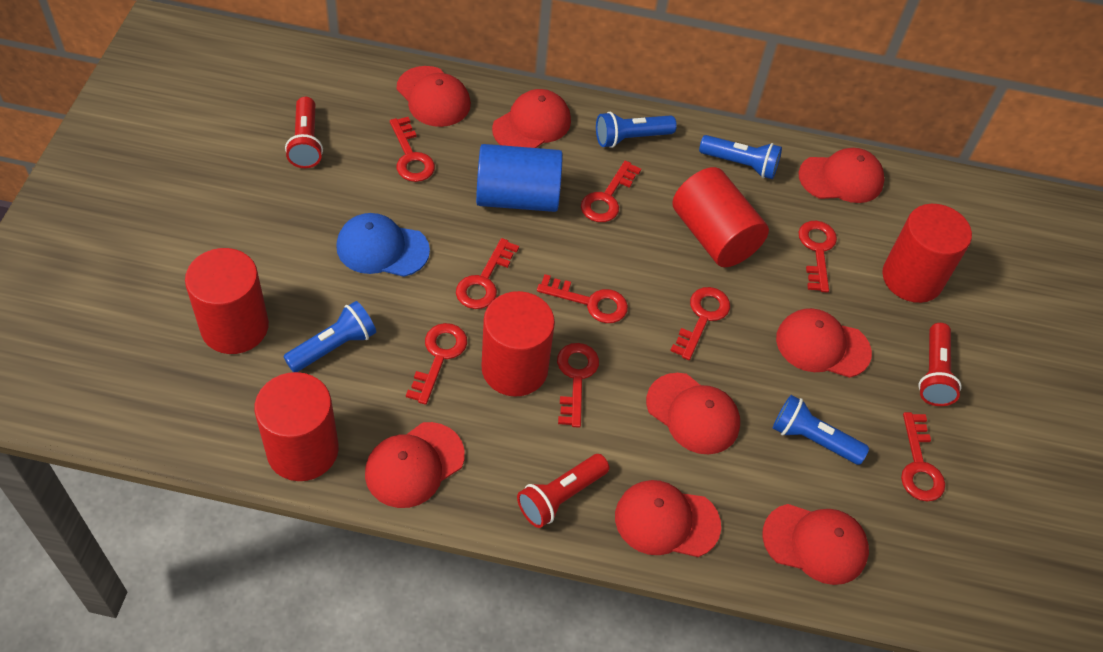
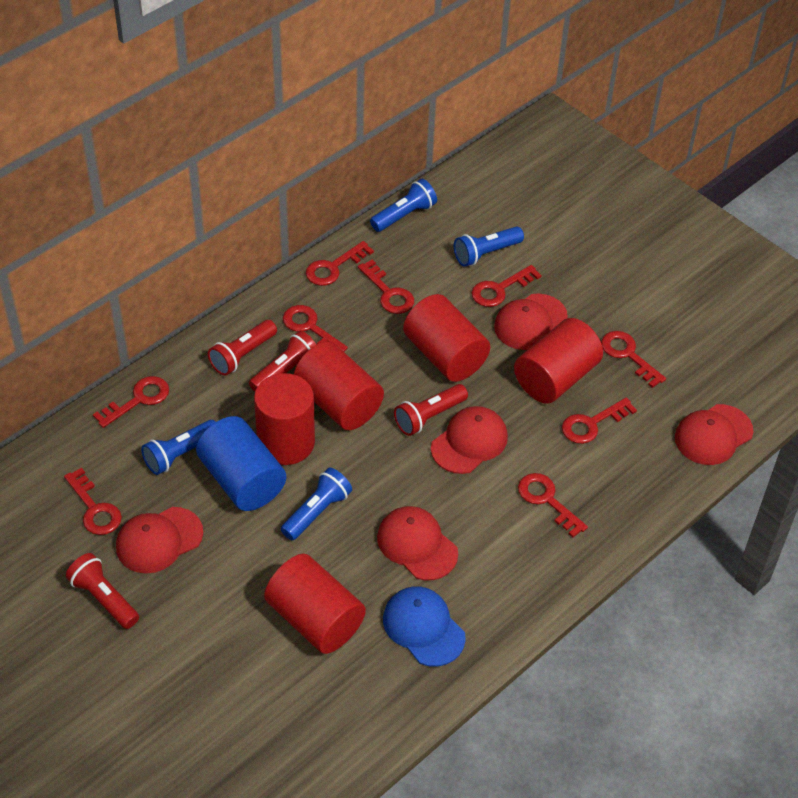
red cap: [365,422,465,508] [397,66,471,127] [492,89,571,148] [615,480,721,557] [646,373,740,455] [762,504,869,585] [776,308,872,378] [798,148,885,203] = 8 -> [116,507,203,573] [377,506,458,580] [431,406,508,474] [494,293,568,350] [675,404,753,465] = 5
red flashlight: [285,97,323,168] [517,454,609,528] [918,323,961,406] = 3 -> [66,553,139,629] [208,320,277,376] [249,331,316,392] [394,384,468,436] = 4

